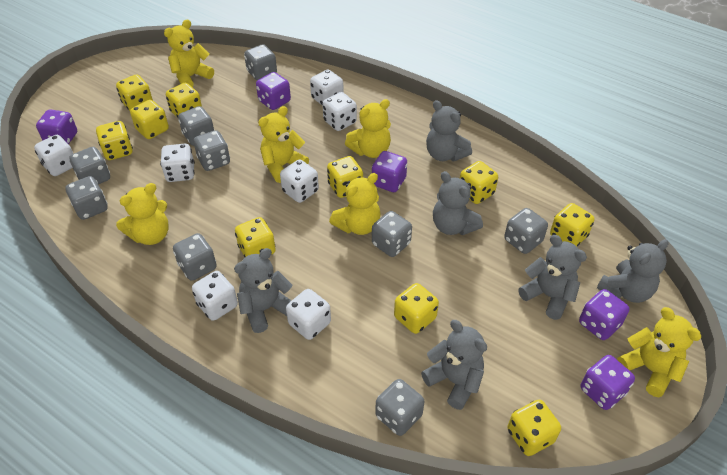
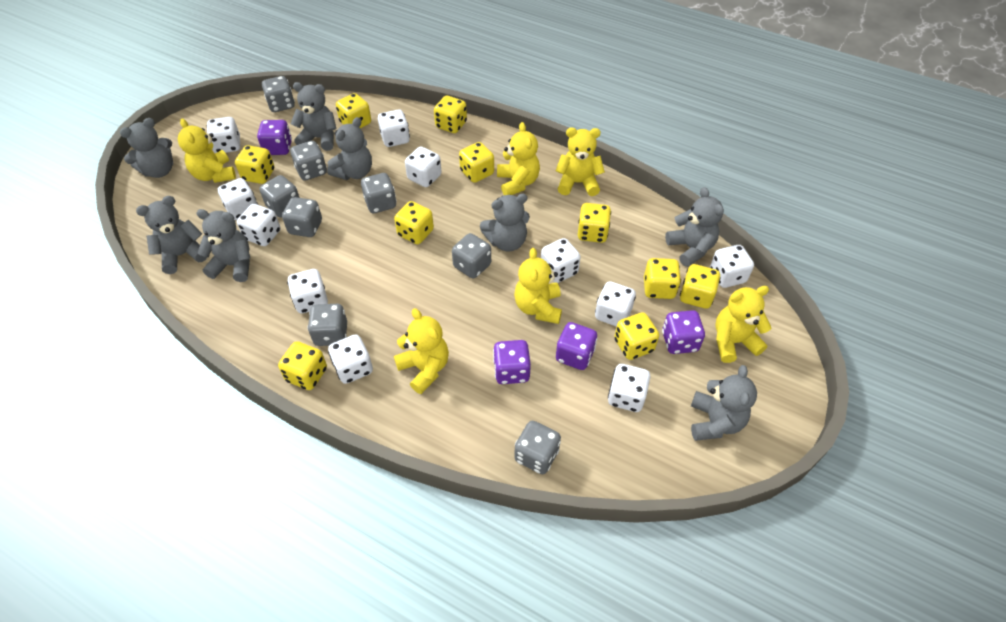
grey dice: [65,176,108,220] [69,147,110,184] [173,233,217,281] [178,106,215,146] [193,130,230,171] [244,44,277,80] [372,211,412,257] [375,379,424,436] [504,208,548,254] = 9 -> [259,175,300,218] [262,76,295,112] [282,197,322,237] [290,141,327,181] [307,304,347,346] [361,173,397,213] [452,233,491,279] [514,421,561,474] = 8
grey teddy bear: [234,248,292,333] [421,320,487,410] [426,100,472,161] [433,171,483,235] [518,235,587,320] [597,239,669,303] = 6 -> [120,118,173,178] [136,196,207,274] [196,209,250,282] [291,82,336,151] [327,117,372,180] [480,194,530,252] [665,187,724,267] [691,365,757,441] = 8
purple dice: [36,109,77,145] [256,72,291,110] [372,151,407,192] [579,289,629,340] [581,355,635,410] = 5 -> [257,120,292,155] [493,340,531,384] [556,322,598,370] [662,310,705,354] = 4
white dice: [34,135,73,176] [160,144,195,182] [192,271,238,321] [280,159,319,203] [286,289,331,340] [310,70,344,106] [322,92,357,131] = 7 -> [207,117,240,153] [218,178,258,220] [237,204,280,246] [287,269,328,313] [328,334,373,384] [378,110,410,147] [405,147,442,187] [541,238,581,283] [595,281,636,327] [608,364,650,412] [710,245,754,288] = 11

